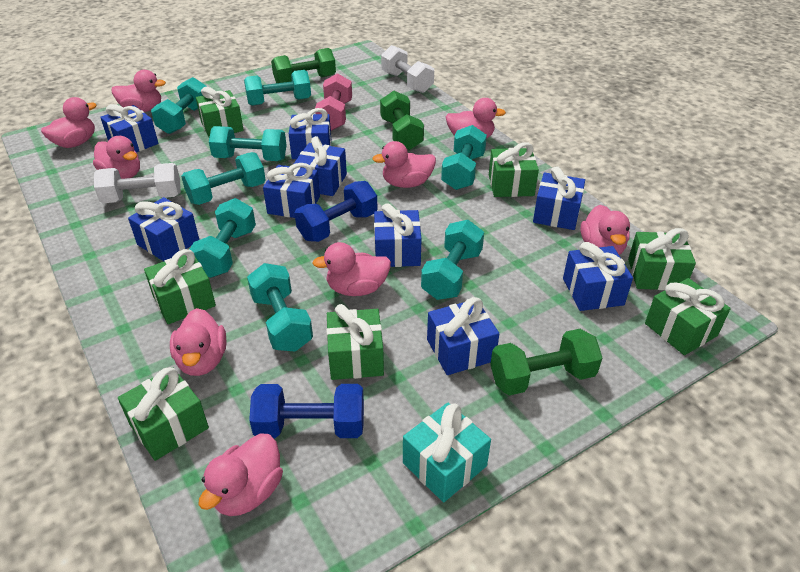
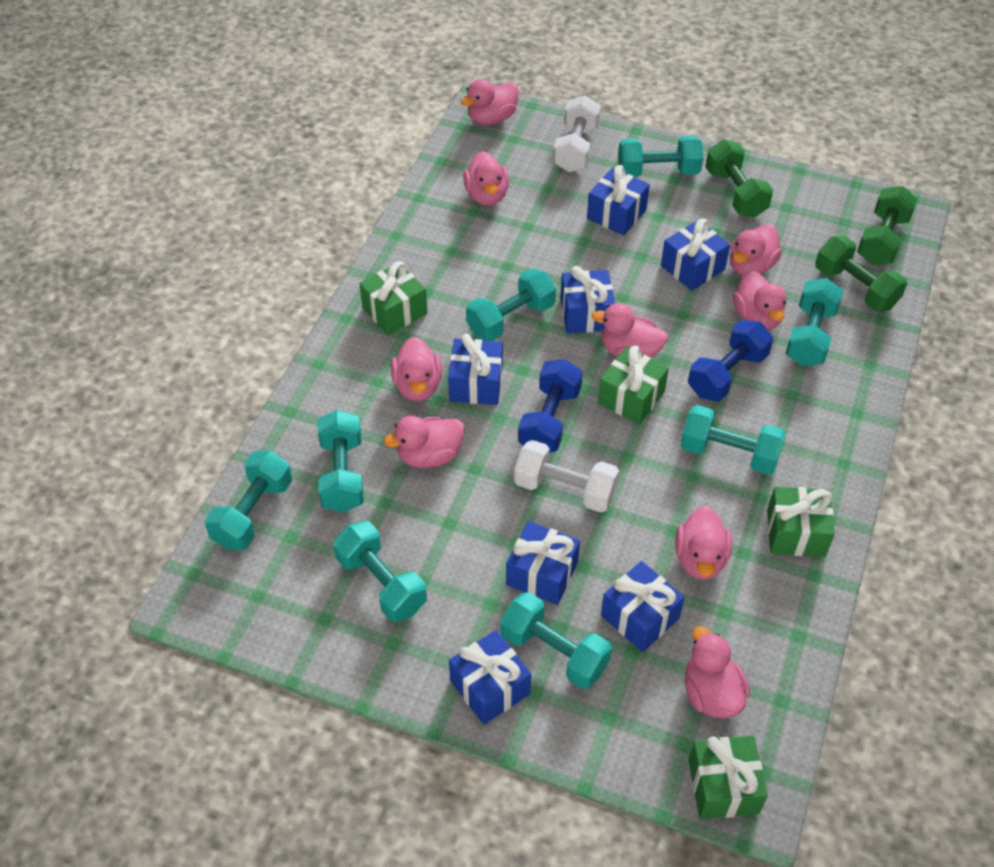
blue gift: [100,104,158,153] [128,197,199,261] [263,163,320,218] [289,108,331,159] [294,136,347,196] [374,203,421,267] [427,297,499,375] [533,166,585,230] [563,242,633,311] = 9 -> [448,334,503,405] [449,630,531,725] [506,521,580,605] [561,266,615,333] [587,165,650,235] [601,561,685,652] [661,219,730,291] = 7
green gift: [118,367,209,461] [144,249,216,324] [196,87,244,137] [326,304,384,380] [489,142,539,197] [628,228,696,290] [645,278,731,355] = 7 -> [359,261,427,335] [598,346,669,425] [688,736,768,819] [767,487,835,557] = 4
pink dumbbell: [315,73,352,131] = 1 -> none = 0
turquoise gift: [403,403,491,502] = 1 -> none = 0

